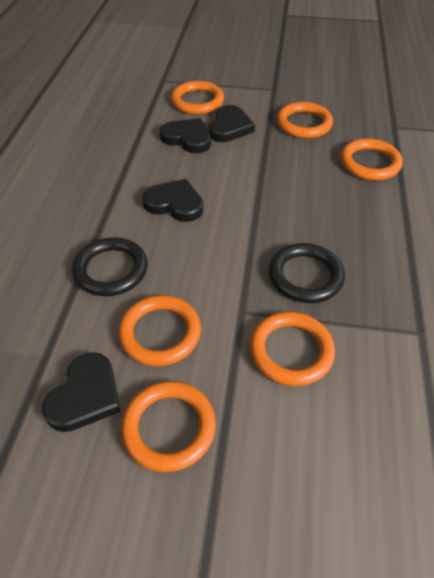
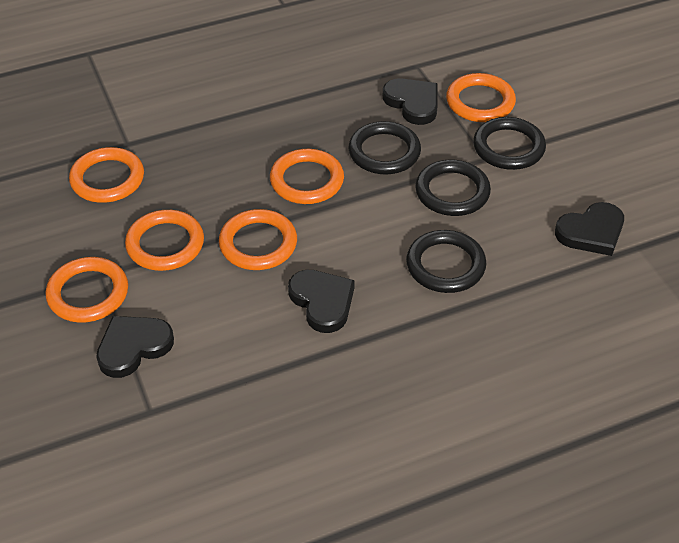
black ring: [72,237,148,296] [269,243,345,303] = 2 -> [349,121,421,174] [406,230,486,293] [415,160,491,216] [473,117,546,170] = 4

